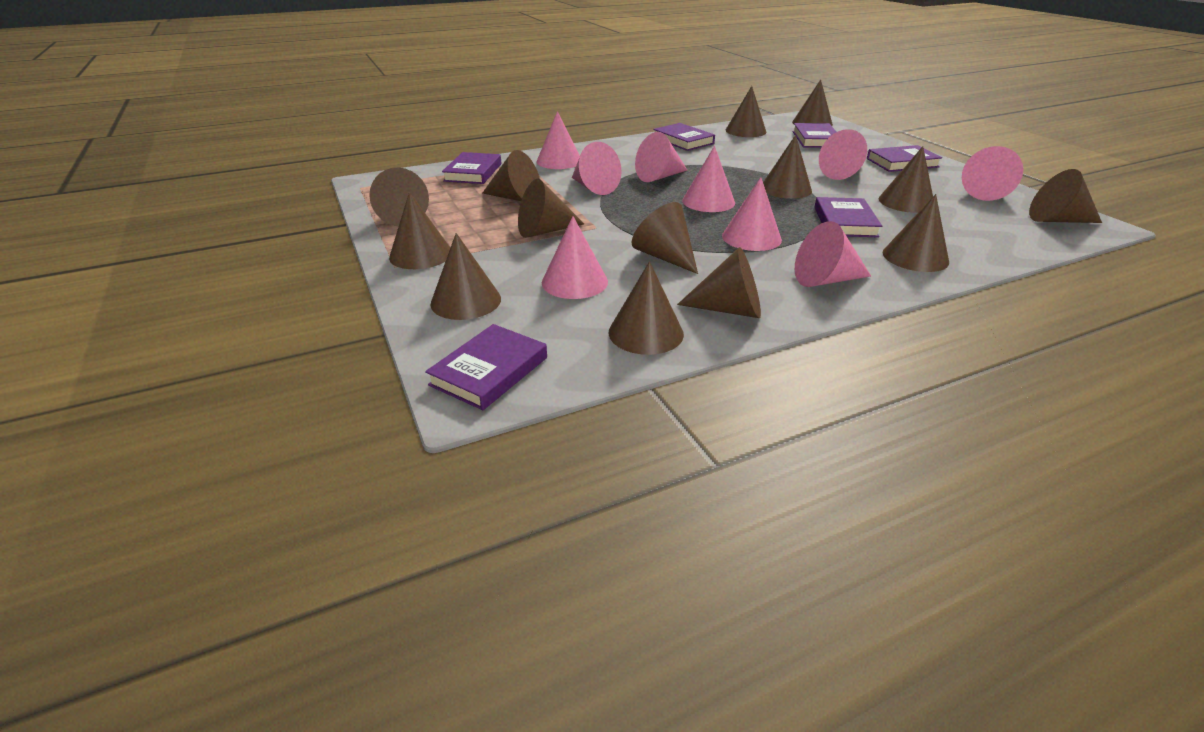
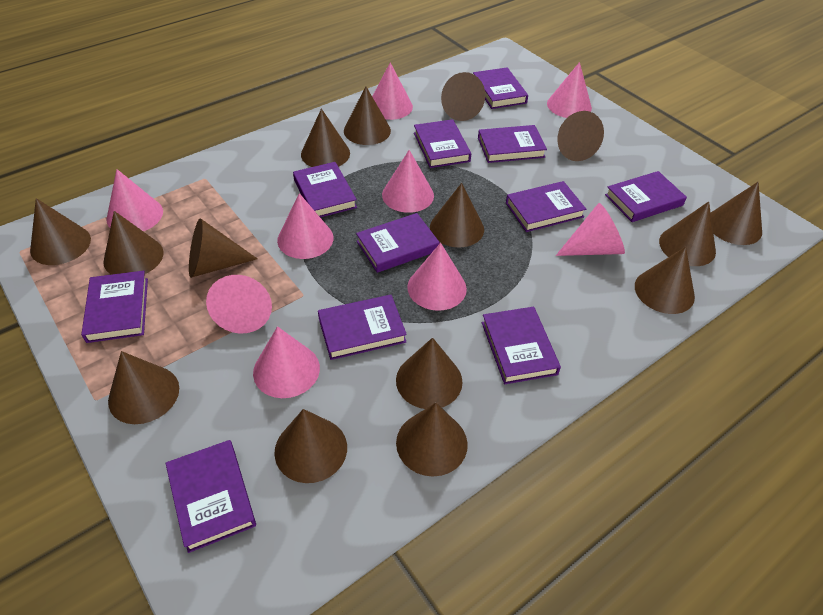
brown cone: [369,168,429,226] [389,192,450,269] [430,233,501,320] [483,150,540,201] [518,179,584,238] [608,261,684,355] [632,202,698,274] [677,247,761,318] [725,86,766,137] [763,135,812,199] [792,79,833,126] [879,146,933,213] [882,194,949,272] [1029,169,1102,223] = 14 -> [30,198,91,265] [103,211,164,275] [108,351,179,424] [189,218,258,278] [274,409,347,483] [301,108,350,167] [344,86,391,145] [396,338,463,409] [396,403,468,477] [430,183,484,247] [441,72,485,121] [557,111,604,161] [635,247,695,314] [659,202,716,266] [711,182,762,245] = 15
purple book: [425,324,547,410] [442,152,501,184] [653,123,715,151] [793,123,836,148] [814,197,882,238] [867,145,942,172] = 6 -> [81,271,148,343] [166,440,256,553] [293,162,357,217] [318,295,407,360] [356,213,440,273] [414,119,471,168] [473,67,528,109] [478,125,547,163] [482,307,561,384] [506,181,586,232] [605,171,687,222] = 11

